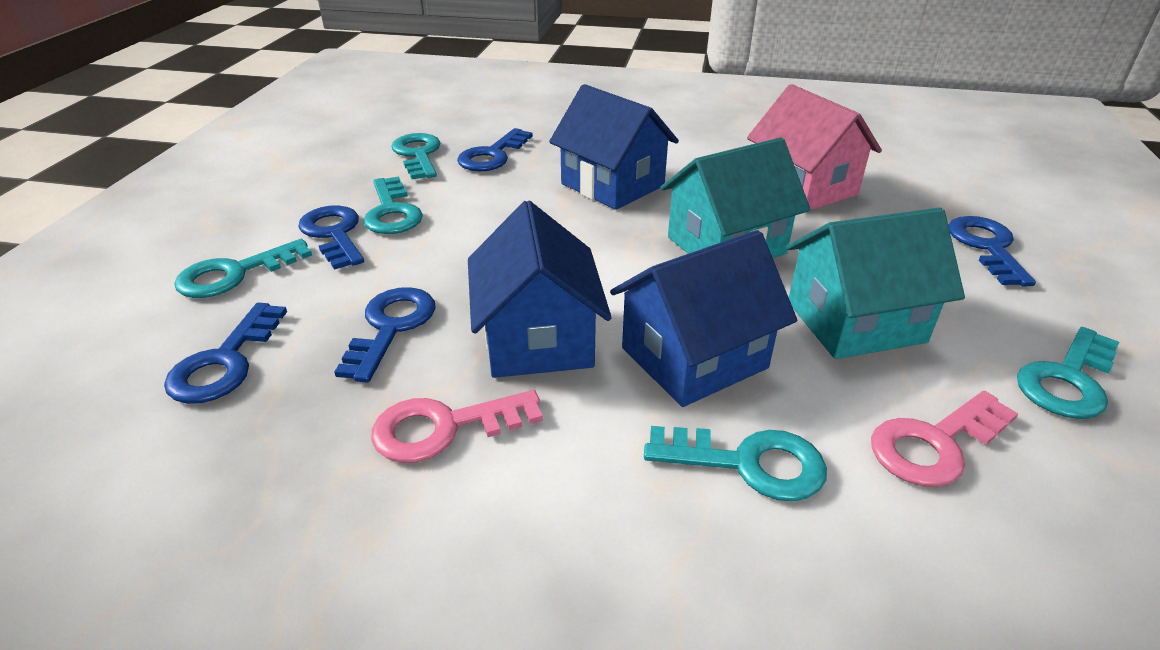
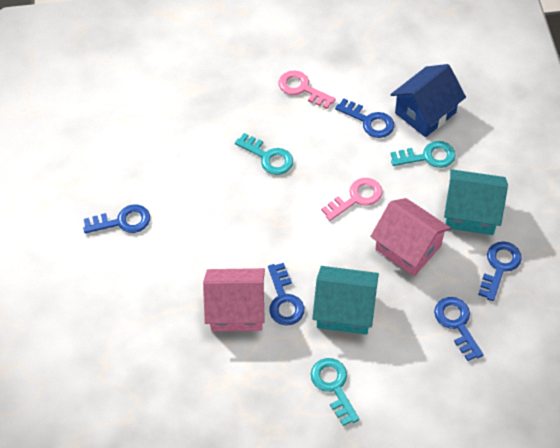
blue house: [468,201,612,378] [549,84,679,210] [610,230,797,407] = 3 -> [390,64,466,137] = 1
pink house: [747,84,882,210] = 1 -> [203,268,265,331] [370,198,451,276] = 2
turquoise key: [174,239,312,298] [363,176,423,234] [391,133,441,179] [644,426,827,502] [1017,327,1119,419] = 5 -> [235,133,293,175] [311,358,359,426] [391,141,456,168] = 3

